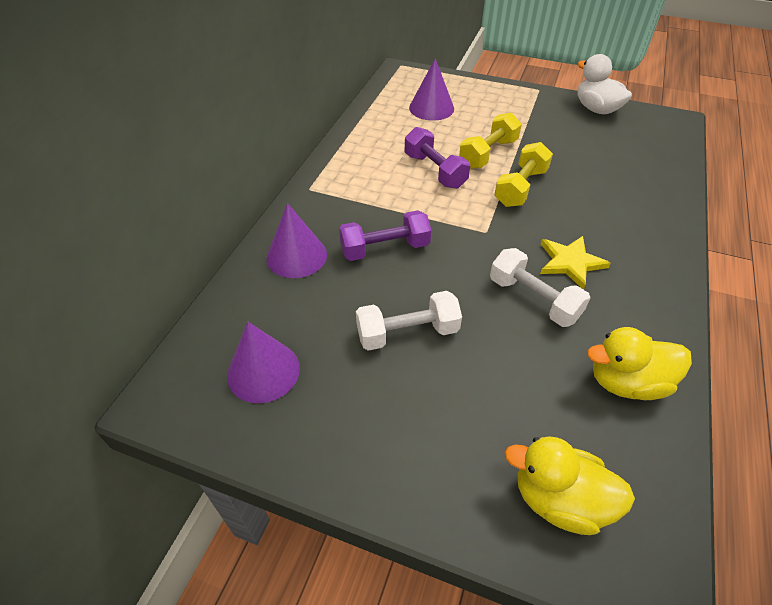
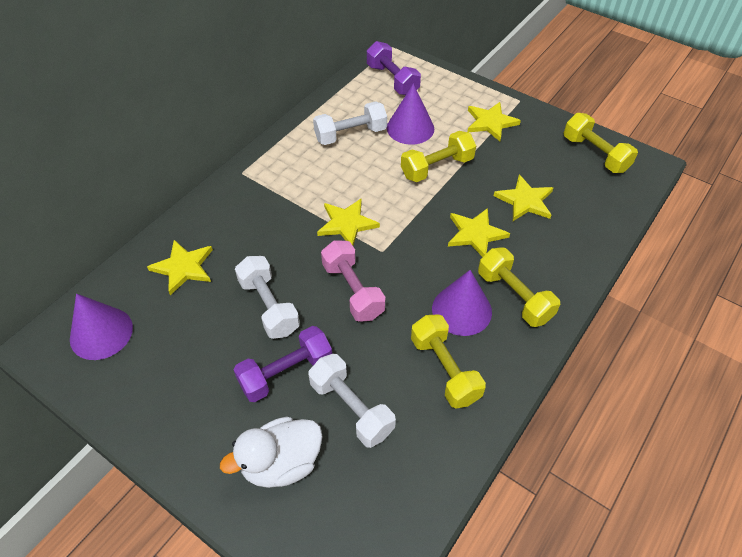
pink dumbbell: none = 0 -> [321,240,385,322] = 1
white dumbbell: [356,291,462,351] [490,248,590,327] = 2 -> [235,256,300,339] [308,354,396,448] [313,101,387,145] = 3
yellow duck: [504,437,635,535] [587,327,692,400] = 2 -> none = 0
yellow dumbbell: [459,112,522,169] [494,142,553,207] = 2 -> [401,131,476,182] [411,314,486,409] [478,247,560,327] [564,113,638,173] = 4
yellow star: [540,236,611,290] = 1 -> [147,240,213,295] [317,198,380,246] [448,208,510,257] [467,102,521,141] [494,175,553,221] = 5

